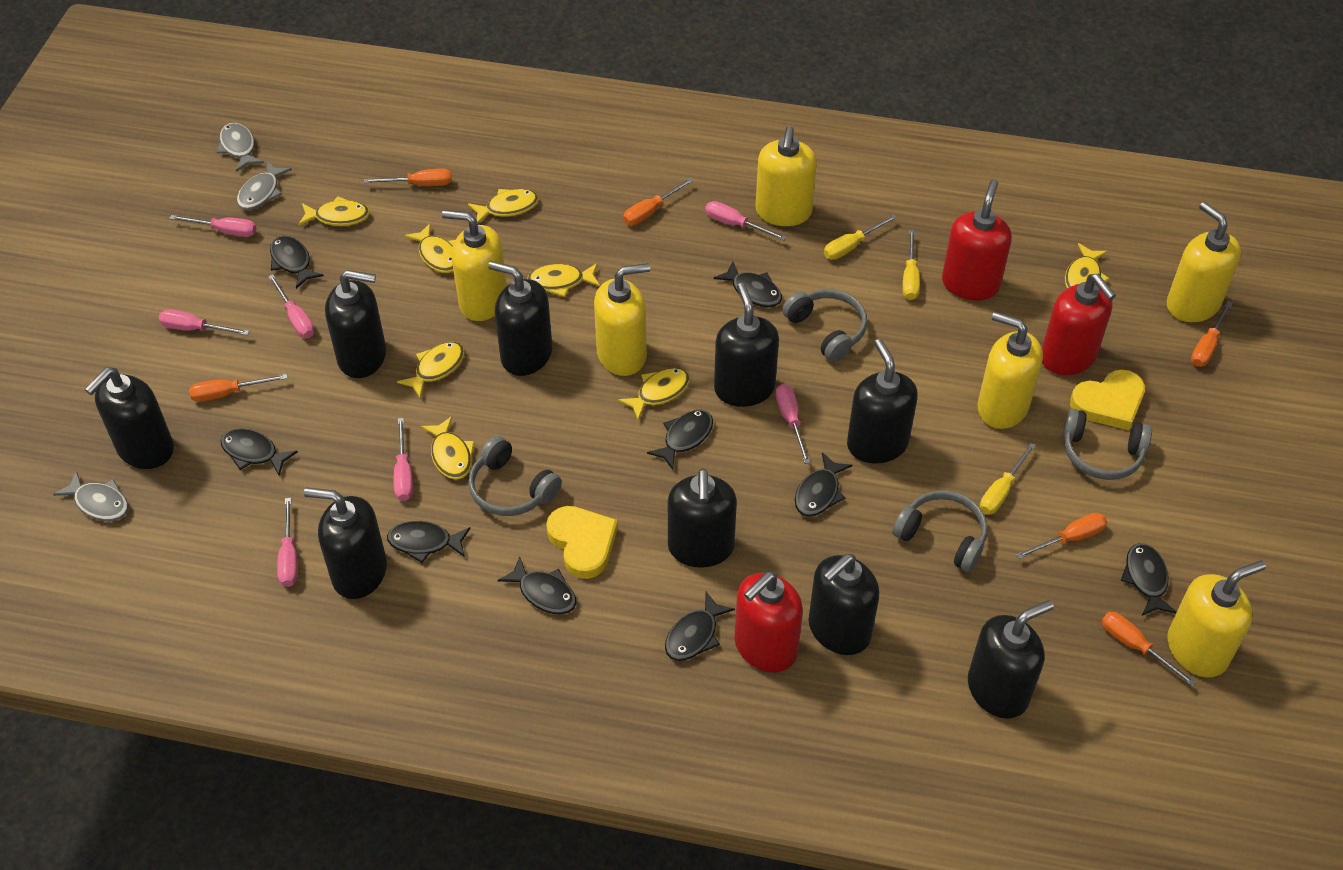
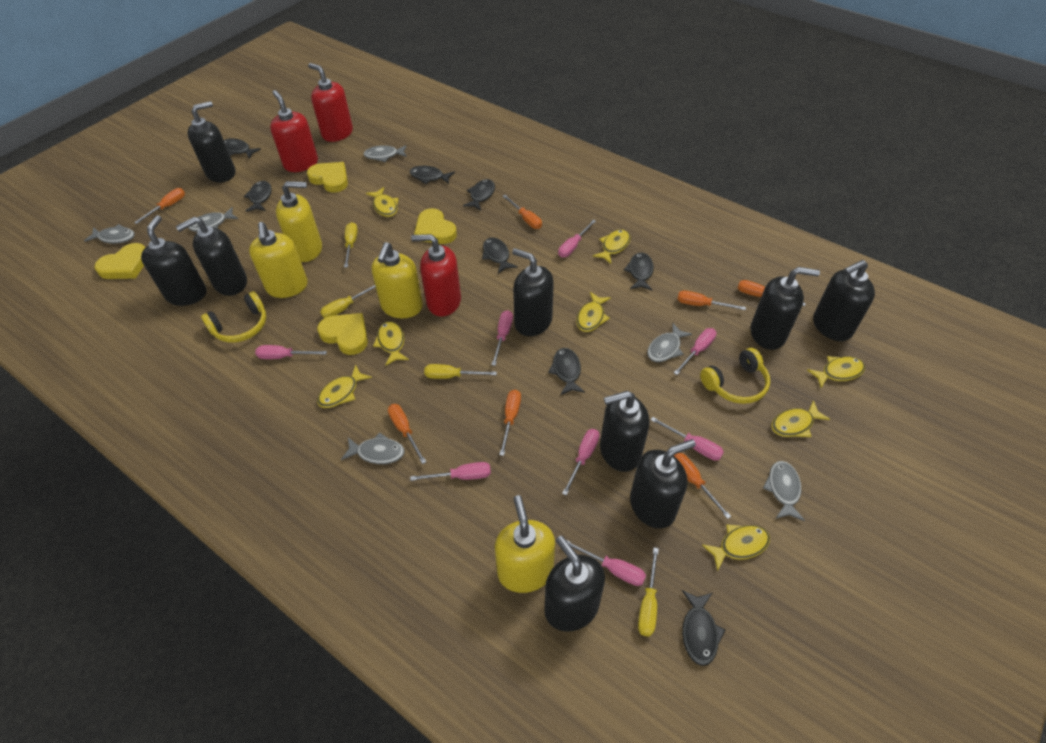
black fish: [220,428,298,476] [270,236,324,289] [387,521,470,563] [497,556,576,614] [647,410,713,470] [665,592,735,661] [713,261,782,307] [795,452,852,517] [1121,543,1177,615] = 9 -> [224,138,261,159] [244,181,272,212] [410,166,455,184] [463,179,495,211] [482,237,518,274] [548,348,585,395] [624,252,654,290] [682,590,725,666] = 8
grey fish: [53,471,128,521] [217,123,264,172] [237,161,292,210] = 3 -> [84,224,135,244] [188,207,238,232] [341,432,405,464] [364,145,407,162] [647,323,692,362] [763,461,805,521] = 6
grey headphones: [468,436,562,516] [782,289,867,362] [893,490,988,572] [1063,409,1152,480] = 4 -> none = 0
orange screwdriver: [189,374,288,402] [364,169,452,186] [623,178,694,225] [1015,513,1107,559] [1102,612,1196,686] [1191,301,1233,367] = 6 -> [134,188,185,224] [388,404,426,464] [499,390,521,456] [503,195,542,229] [674,453,731,519] [677,291,746,310] [738,280,806,306] = 7
pink screwdriver: [159,309,249,335] [169,215,256,237] [268,274,314,338] [277,498,298,587] [394,418,413,501] [705,201,787,241] [776,384,811,464] = 7 -> [255,345,327,359] [410,462,491,481] [491,310,513,366] [558,220,596,257] [562,429,600,496] [566,540,646,586] [651,417,724,460] [674,328,716,375] = 8
yellow headphones: none = 0 -> [201,291,266,343] [700,348,770,404] = 2
yellow heart: [546,506,618,579] [1070,370,1145,430] = 2 -> [94,243,145,279] [307,162,348,192] [317,313,368,355] [414,208,457,244] = 4
yellow screwdriver: [824,214,897,260] [902,230,920,300] [980,443,1036,515] = 3 -> [320,285,376,318] [344,222,358,268] [424,364,497,379] [638,547,659,636] = 4
yellow soap dispenser: [442,210,507,321] [594,263,650,376] [756,126,817,226] [978,312,1043,429] [1167,202,1241,322] [1167,560,1266,678] = 6 -> [249,222,308,298] [276,181,322,262] [372,242,423,318] [495,495,555,593] = 4

